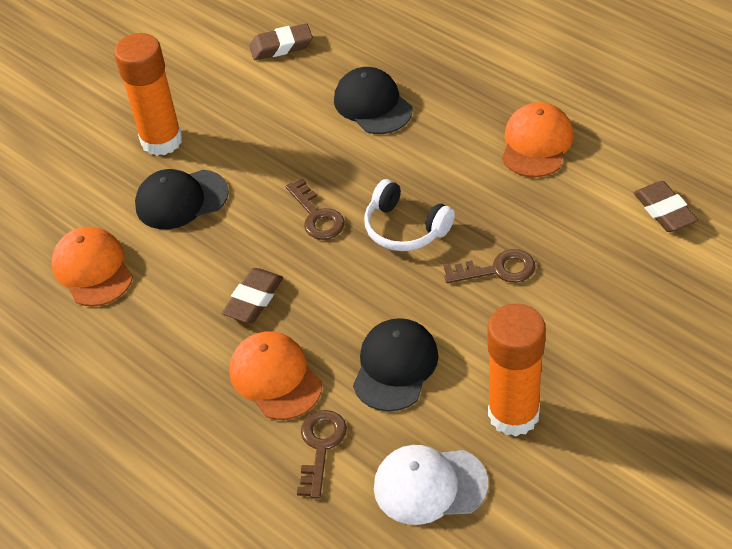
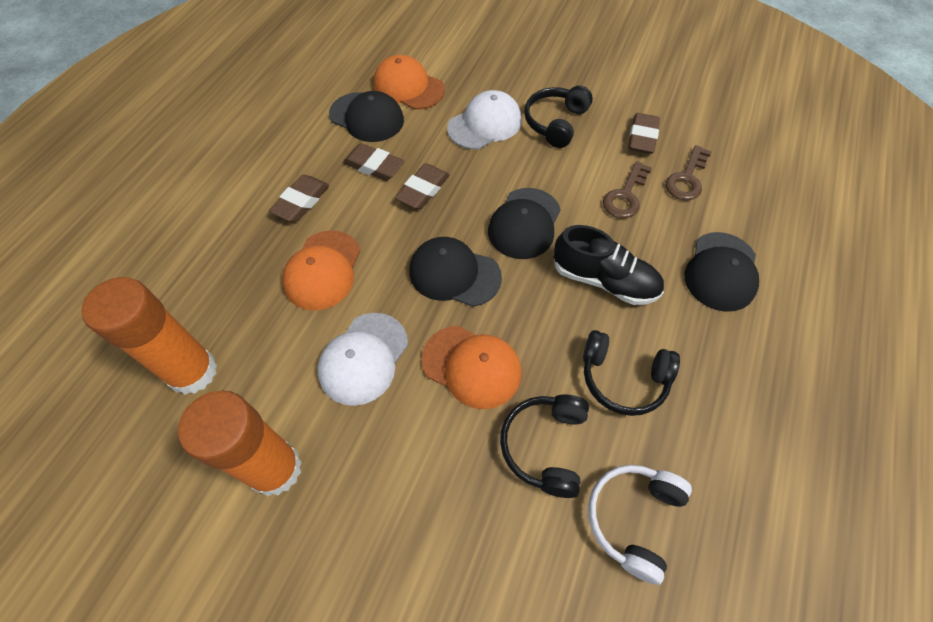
black cap: [135,169,229,229] [334,67,412,134] [353,318,439,412] = 3 -> [329,91,404,142] [409,237,502,307] [488,188,561,259] [684,232,759,312] = 4
black headphones: none = 0 -> [500,394,589,498] [525,86,593,148] [583,330,680,416] = 3
black shoe: none = 0 -> [554,225,664,305] = 1
brown eraser: [222,268,283,323] [249,23,313,60] [634,181,698,232] = 3 -> [269,175,329,222] [343,143,404,181] [395,163,450,209] [628,113,660,154] = 4
brown key: [286,178,345,240] [297,410,347,499] [444,249,536,283] = 3 -> [603,161,652,218] [666,145,712,200] = 2
white cap: [374,445,488,525] = 1 -> [318,313,408,406] [447,90,522,149] = 2

